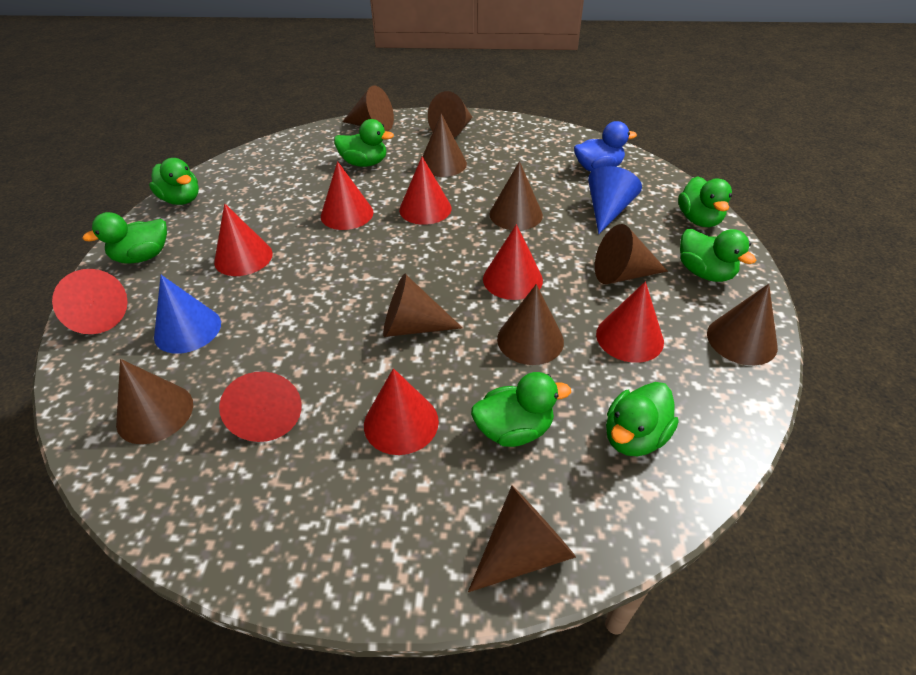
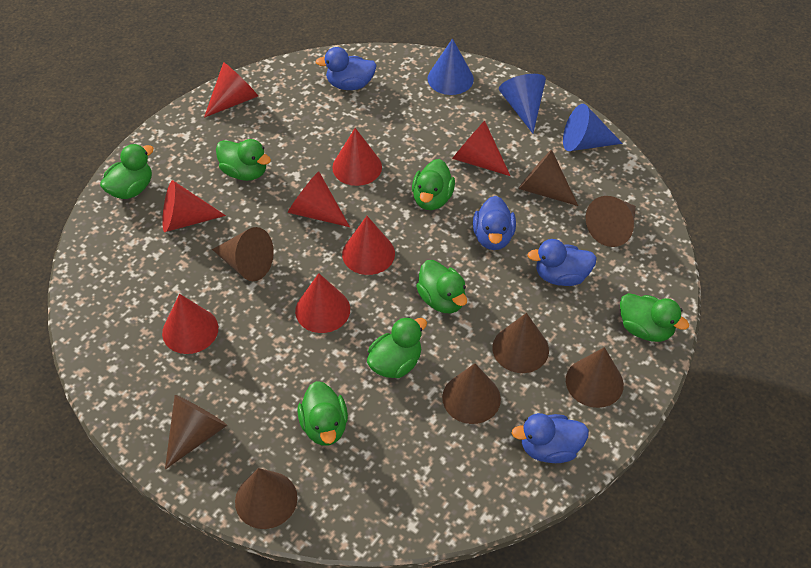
blue cone: [154,275,221,354] [588,166,642,234] = 2 -> [427,38,474,95] [499,74,546,133] [563,104,623,151] = 3
blue duck: [574,121,637,172] = 1 -> [316,47,377,90] [473,196,516,250] [511,413,589,463] [527,239,597,286] = 4
brown cone: [116,359,193,444] [343,85,394,131] [383,274,463,337] [422,113,467,177] [428,91,473,138] [468,486,576,592] [489,161,543,230] [497,284,564,365] [595,224,668,284] [707,284,778,365] = 10 -> [165,395,227,469] [212,227,274,281] [235,468,298,529] [442,363,501,424] [492,313,549,373] [518,149,578,206] [566,347,624,408] [586,196,636,247] = 8

